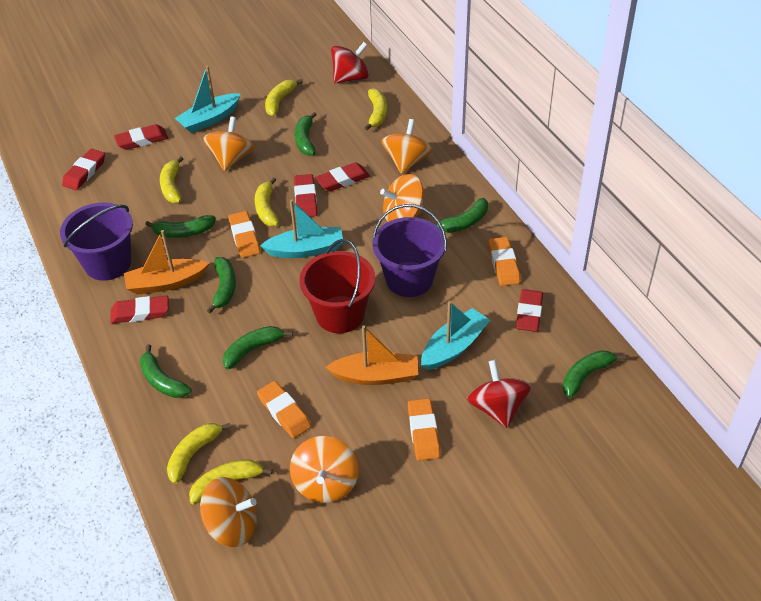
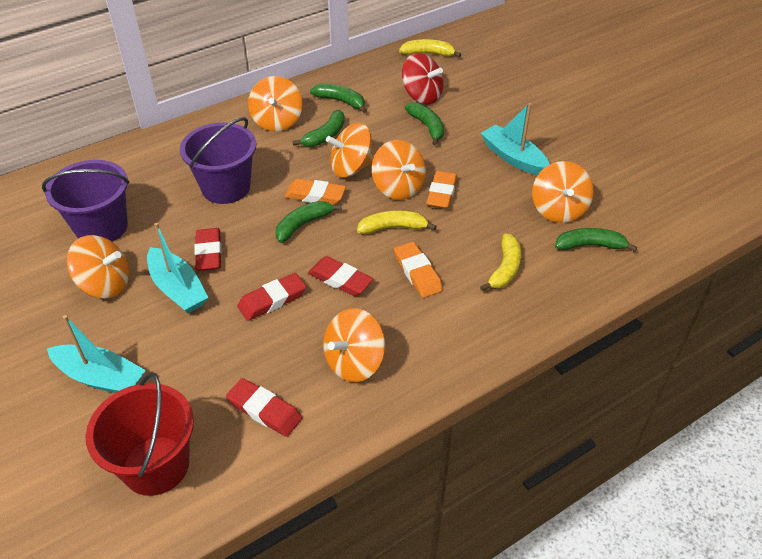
green banana: [140,344,192,398] [145,215,216,238] [207,257,236,313] [223,326,293,369] [295,112,317,156] [435,198,488,233] [563,350,626,398] = 7 -> [275,201,342,243] [292,110,345,147] [310,83,367,113] [405,102,444,145] [555,228,637,252] = 5
orange boat: [124,230,209,295] [326,326,418,385] = 2 -> none = 0
orange eraser: [228,211,260,258] [257,381,311,438] [408,398,440,461] [488,237,520,286] = 4 -> [284,179,346,205] [394,242,443,298] [426,171,457,209] = 3
orange spinning top: [200,477,257,547] [203,116,255,171] [290,436,359,503] [380,174,425,222] [381,119,433,174] = 5 -> [67,235,129,299] [248,76,303,131] [323,308,385,382] [326,123,374,178] [372,140,426,200] [532,161,594,223] = 6
red eraser: [62,149,105,190] [110,295,168,324] [114,124,168,150] [294,174,317,217] [315,162,370,192] [516,289,543,332] = 6 -> [194,228,222,271] [226,378,302,437] [237,273,306,321] [308,256,374,296] = 4
red spinning top: [331,42,370,83] [467,360,531,428] = 2 -> [402,53,444,105] = 1
yellow banana: [160,156,184,203] [167,423,231,484] [189,459,273,505] [255,177,279,226] [265,79,303,116] [364,88,387,130] = 6 -> [357,210,437,234] [399,39,461,57] [480,233,521,291] = 3

